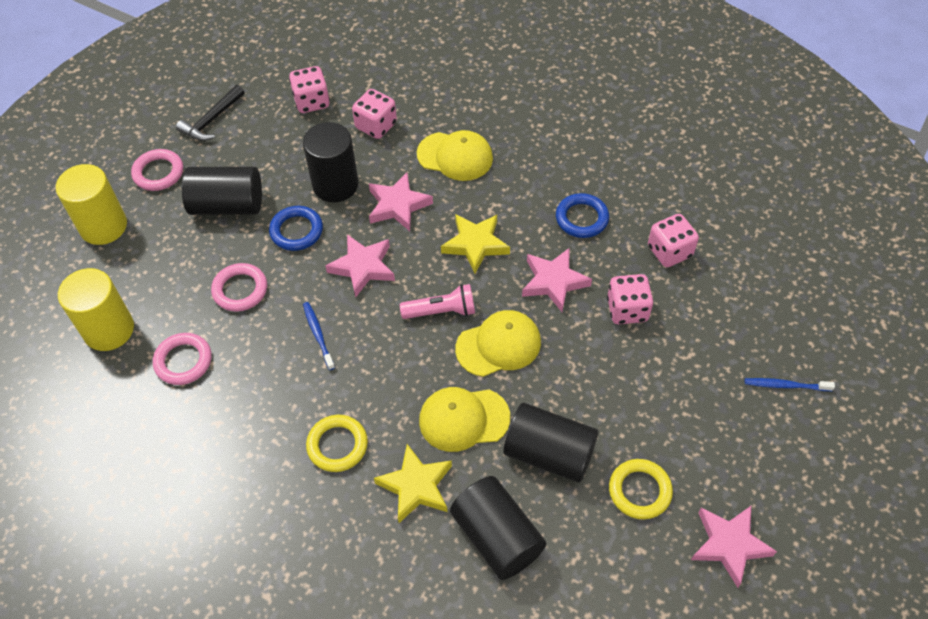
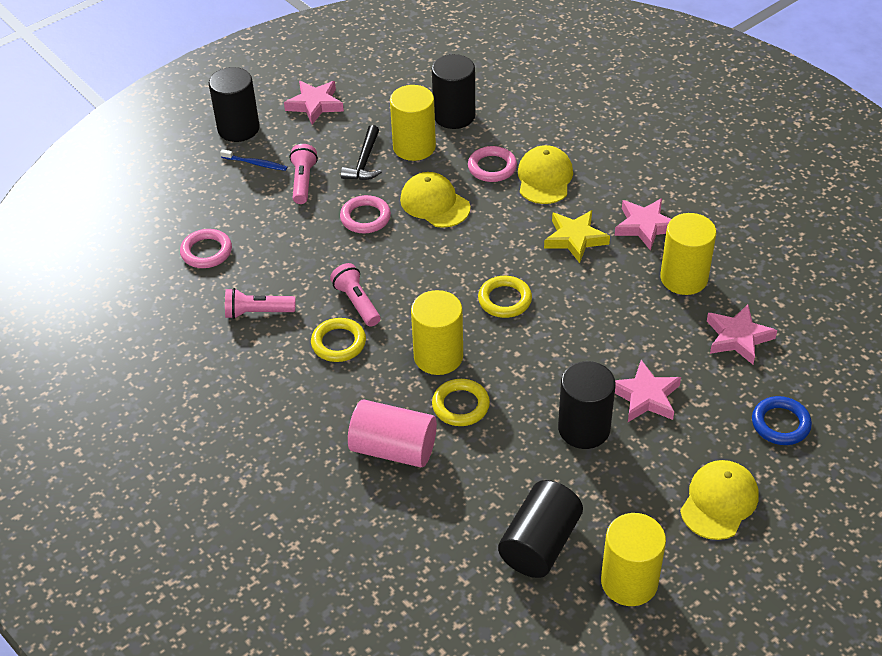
blue ring: [269,206,323,251] [556,193,609,238] = 2 -> [752,396,812,445] = 1
blue toothbrush: [303,302,335,370] [745,378,835,391] = 2 -> [220,149,287,171] = 1
pink cylinder: none = 0 -> [348,400,437,467] = 1
pink dice: [289,66,330,113] [352,89,397,139] [607,274,653,324] [648,214,699,267] = 4 -> none = 0
pink flashlight: [400,284,475,319] = 1 -> [225,288,295,319] [290,144,318,204] [330,263,380,327] = 3
yellow cylinder: [56,164,127,245] [58,268,134,351] = 2 -> [390,85,436,161] [411,290,463,375] [601,513,666,606] [660,213,717,295] = 4
yellow ring: [306,415,368,472] [609,459,673,519] = 2 -> [311,318,366,362] [432,379,490,426] [478,276,532,318] = 3
yellow star: [374,444,452,523] [441,214,510,274] = 2 -> [544,210,610,263] = 1

